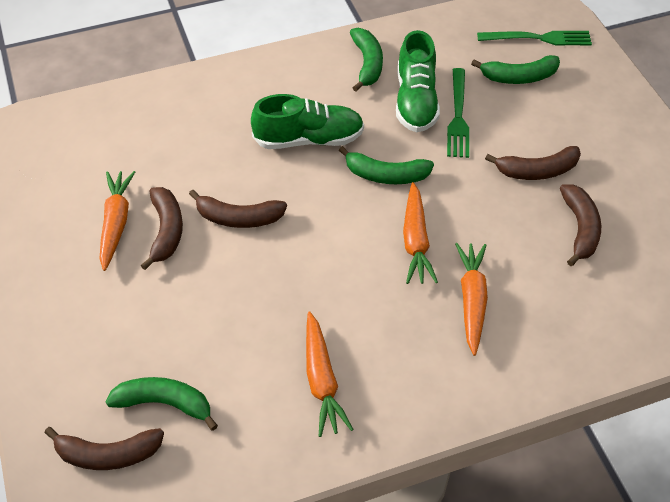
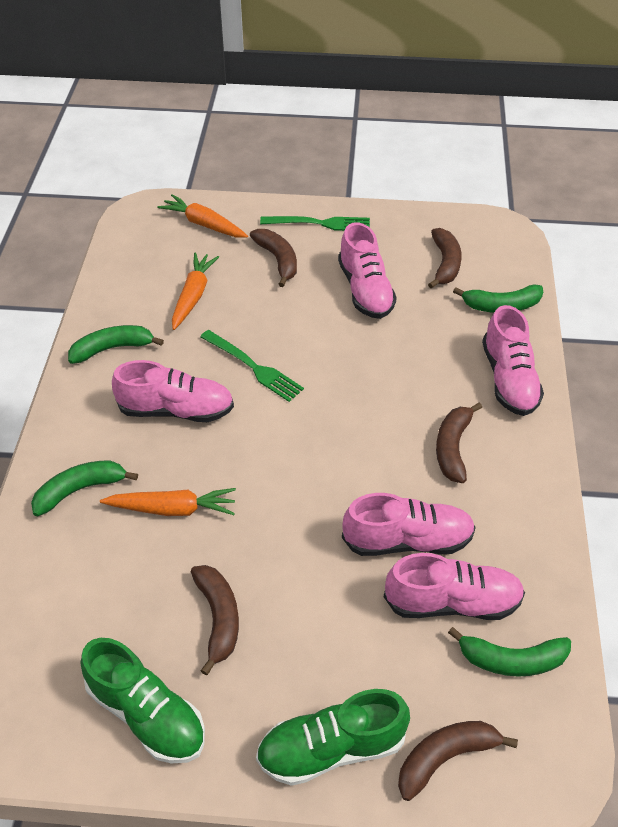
orange carrot: [99,171,135,271] [306,311,354,437] [403,182,438,284] [455,243,488,356] = 4 -> [100,488,236,516] [157,194,248,238] [172,253,219,330] = 3
pink shoe: none = 0 -> [112,360,234,422] [338,222,397,319] [342,493,476,556] [384,553,525,620] [482,305,544,416] = 5

